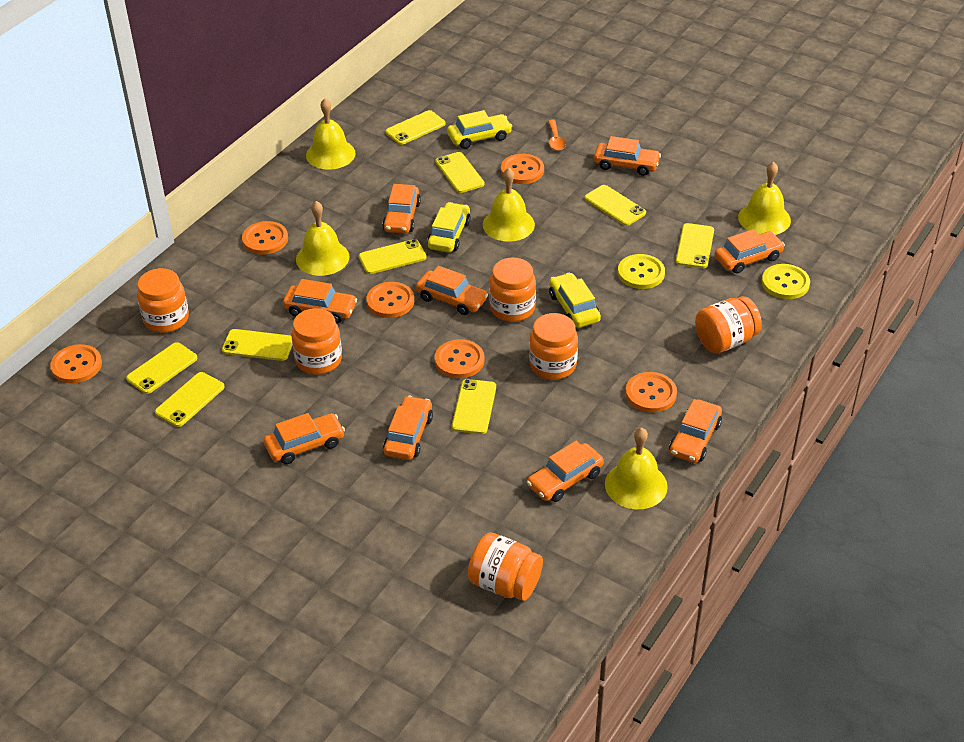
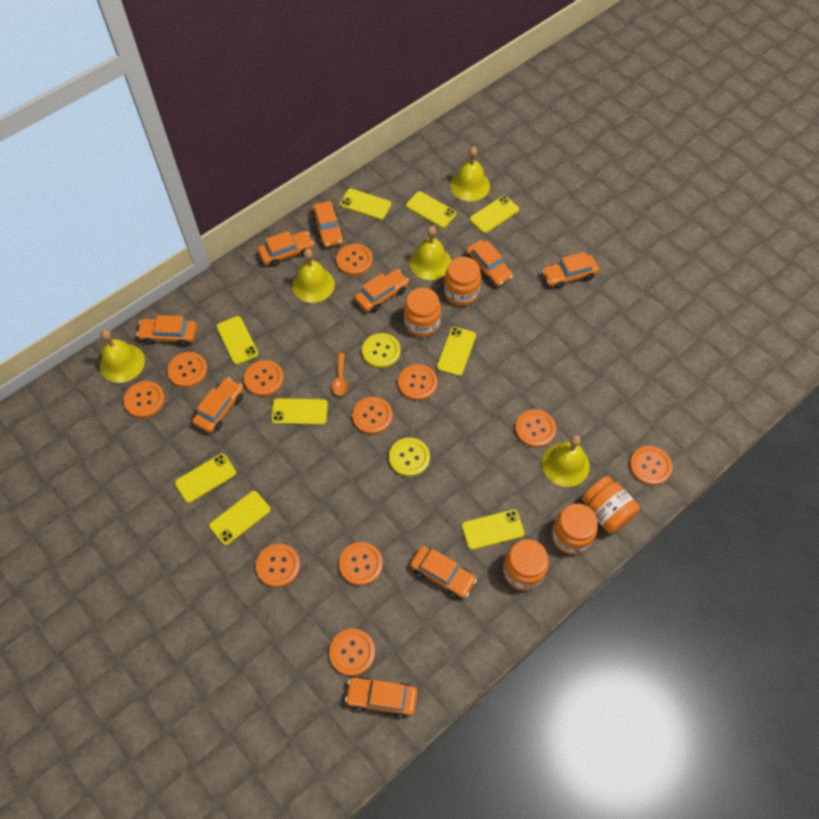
orange button: [50,344,102,383] [242,221,288,255] [366,282,414,318] [435,339,484,378] [501,154,544,184] [626,372,677,413] = 6 -> [124,381,165,418] [167,352,208,388] [244,360,284,396] [256,544,300,587] [329,629,375,676] [336,244,373,276] [339,542,383,586] [352,397,393,434] [398,364,437,401] [515,409,556,448] [630,446,672,486] = 11
orange jar: [137,268,189,333] [292,308,342,375] [468,532,543,601] [489,257,536,322] [529,313,578,380] [695,296,762,354] = 6 -> [404,288,441,337] [444,257,481,306] [503,539,549,591] [552,504,598,555] [582,476,640,534] = 5
yellow car: [427,202,471,252] [447,110,512,149] [549,273,601,328] = 3 -> none = 0

